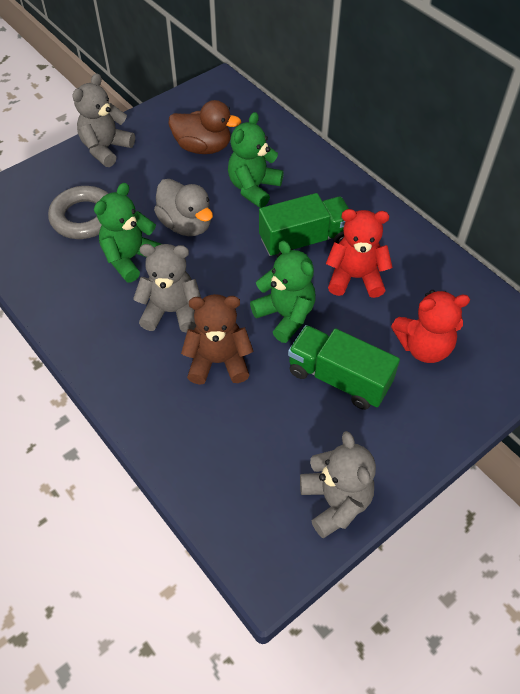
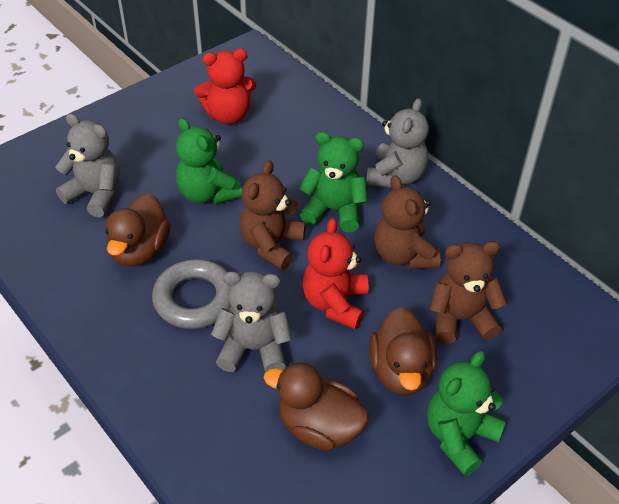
brown duck: [169,100,241,154] = 1 -> [105,193,171,267] [264,362,369,451] [369,307,437,396] = 3
brown teddy bear: [181,294,253,385] = 1 -> [239,160,305,270] [374,175,440,270] [429,241,507,344] = 3
green truck: [259,193,349,258] [288,325,400,410] = 2 -> none = 0
grey duck: [154,179,213,236] = 1 -> none = 0

